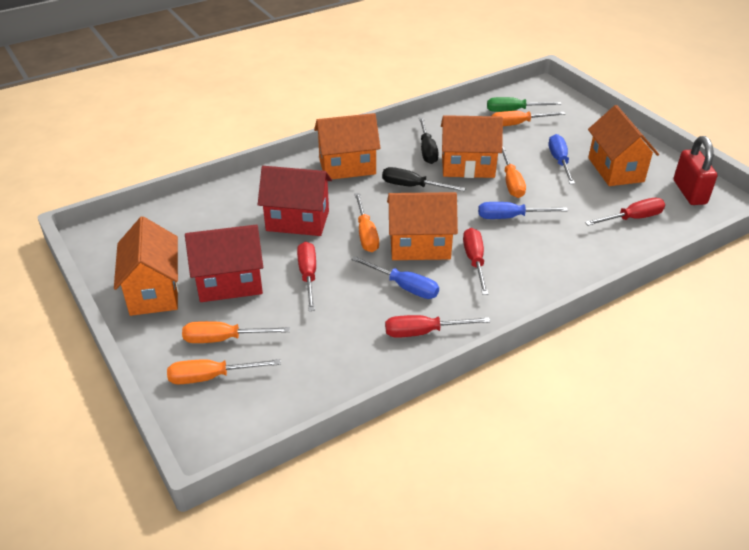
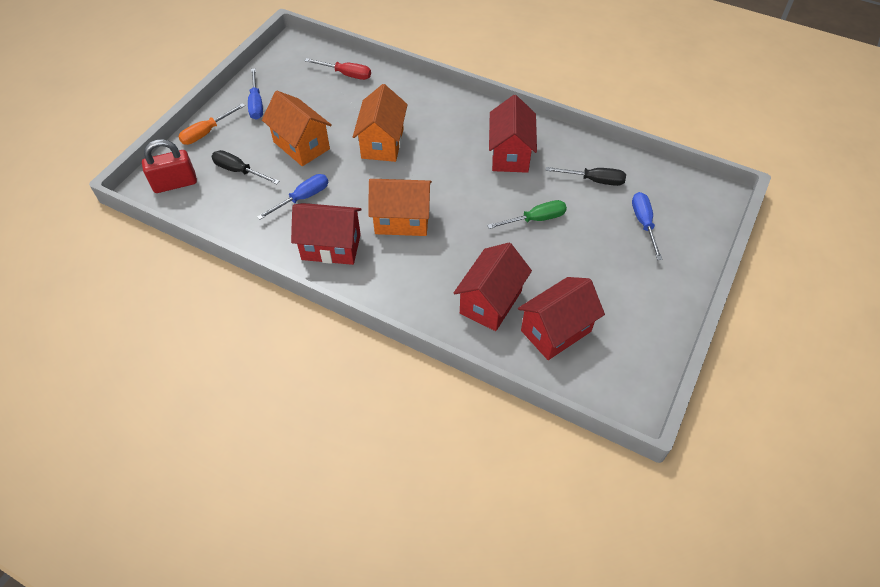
orange house: [114,216,179,316] [314,113,381,179] [387,192,458,260] [441,115,503,178] [588,105,659,186] = 5 -> [262,91,332,166] [353,84,408,162] [368,179,432,236] = 3
orange screwdriver: [167,359,281,384] [182,321,290,343] [354,193,379,252] [492,111,565,126] [502,147,526,198] = 5 -> [178,103,245,145] = 1
red house: [185,225,263,302] [258,166,332,236] = 2 -> [291,203,362,265] [454,243,532,331] [489,95,537,173] [518,277,605,360] = 4
red screwdriver: [297,241,316,311] [385,315,490,338] [463,228,489,295] [585,198,665,226] = 4 -> [305,58,371,80] = 1

